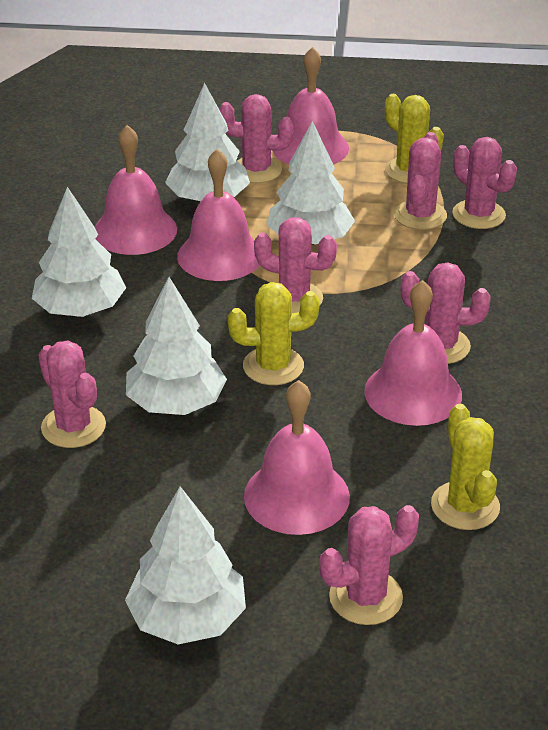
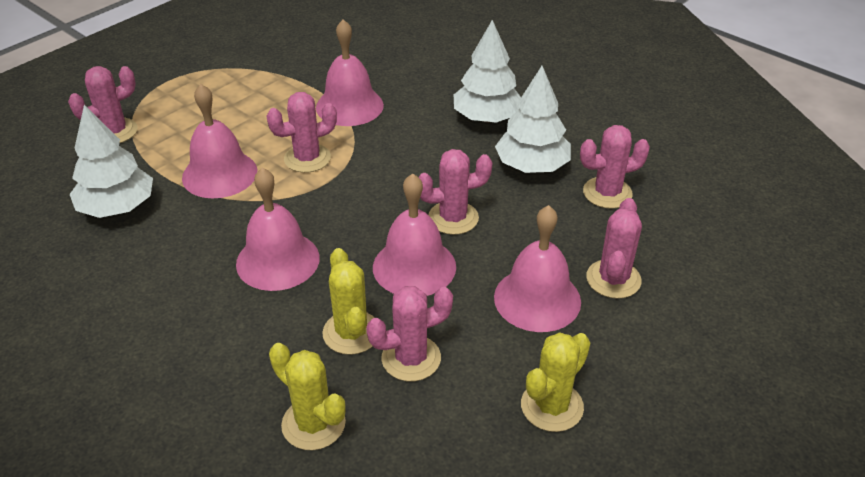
pink cactus: [38,340,106,448] [219,94,294,183] [254,217,337,313] [319,505,419,625] [394,132,447,230] [401,262,490,364] [452,137,517,229] = 7 -> [68,66,138,143] [267,92,337,173] [366,286,453,381] [419,149,492,235] [580,125,650,209] [586,198,642,299] = 6
white tree: [32,187,126,317] [125,486,246,644] [126,277,227,415] [165,83,250,201] [267,121,355,245] = 5 -> [69,105,153,218] [454,20,521,123] [495,66,571,173] = 3

